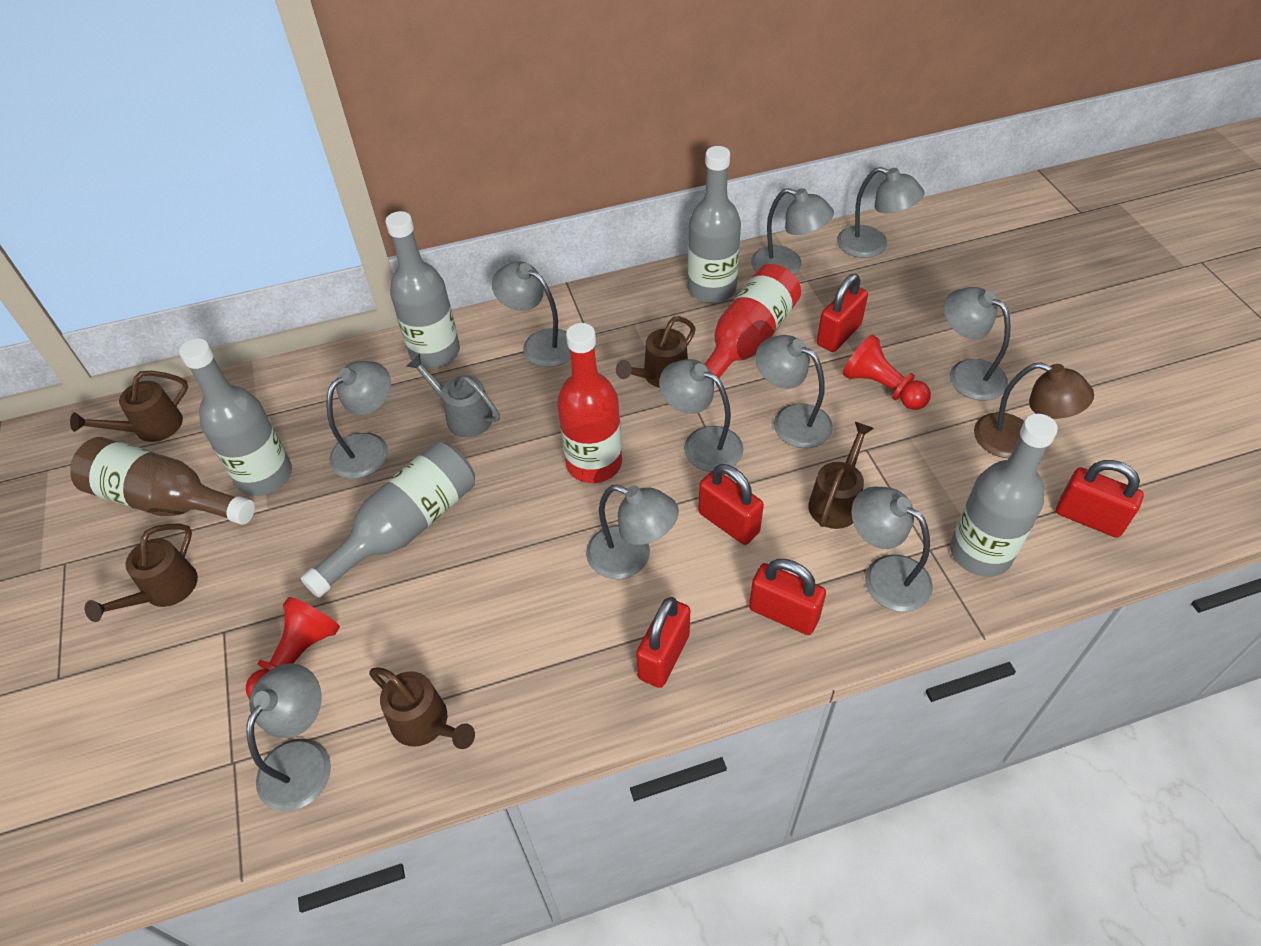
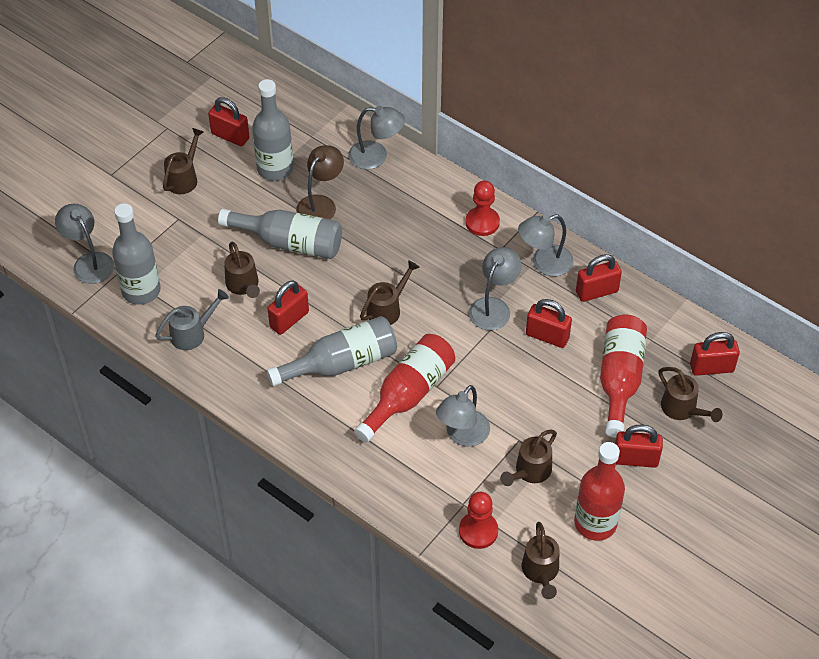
brown bottle: [70,437,255,525] = 1 -> none = 0
brown watering can: [70,371,188,442] [85,524,198,622] [369,667,475,749] [616,316,696,388] [808,422,874,529] = 5 -> [163,128,204,194] [224,242,260,298] [360,260,420,325] [500,430,557,486] [522,522,559,599] [659,367,723,422] = 6
grey bottle: [179,338,292,496] [301,441,475,598] [385,211,460,368] [688,146,741,303] [950,414,1058,577] = 5 -> [112,203,161,305] [218,209,342,259] [252,79,294,181] [267,316,397,386] = 4
grey lamp: [247,663,331,811] [326,361,391,479] [492,261,571,367] [586,485,679,579] [659,359,744,472] [751,188,834,275] [755,335,833,448] [837,167,925,258] [851,486,933,612] [944,287,1011,401] = 10 -> [55,204,114,284] [348,106,405,169] [436,385,490,447] [469,247,522,330] [518,214,574,276] = 5
red bottle: [557,323,622,483] [705,264,801,388] = 2 -> [354,334,455,443] [574,442,625,541] [600,315,647,438] = 3
red padlock: [636,597,690,688] [698,464,764,545] [749,559,826,635] [817,274,868,352] [1056,460,1144,538] = 5 -> [208,97,250,146] [267,280,309,335] [526,299,572,348] [576,254,622,302] [615,425,663,468] [690,332,740,376] = 6

